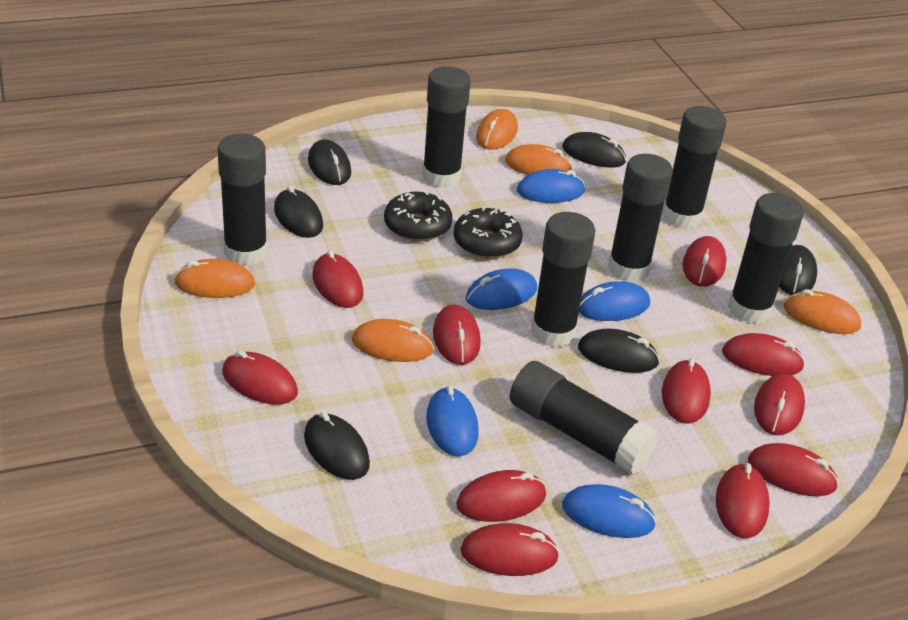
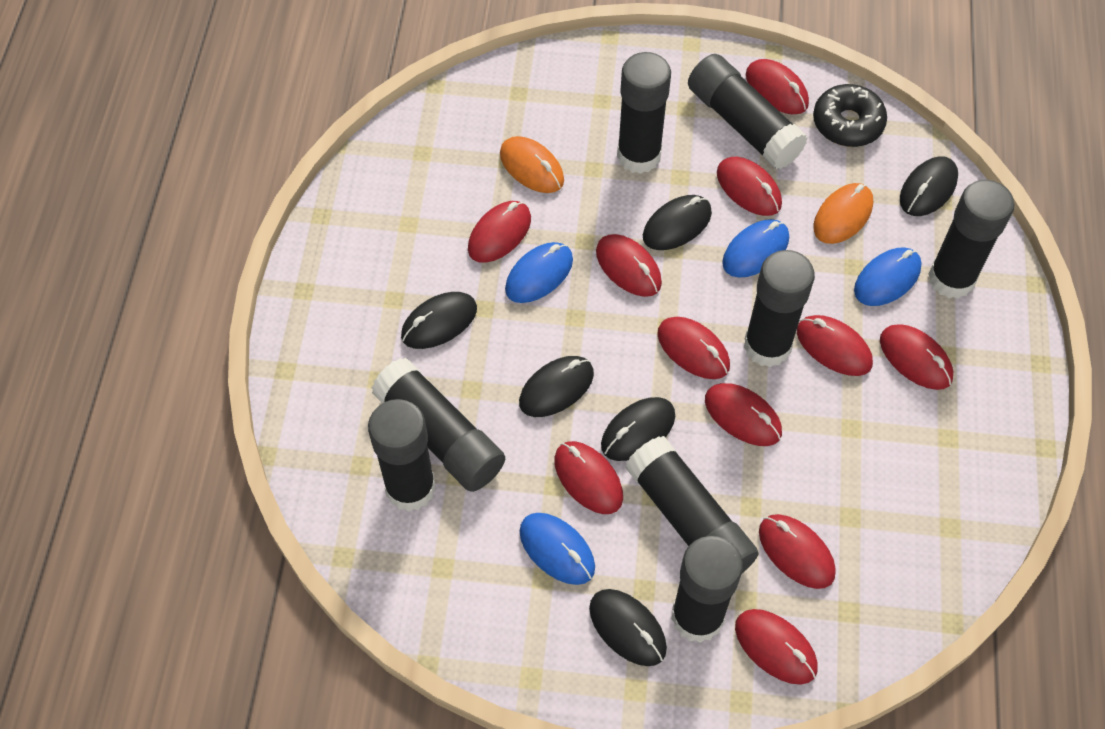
black donut: [384,191,453,241] [453,207,523,259] = 2 -> [813,84,887,147] = 1
black glue stick: [218,134,268,266] [422,66,471,188] [510,361,659,475] [531,212,595,347] [608,154,673,282] [662,106,726,228] [728,193,804,324] = 7 -> [368,399,436,512] [372,358,505,492] [617,52,671,174] [625,436,759,573] [671,536,743,643] [688,54,808,169] [744,250,815,367] [928,180,1014,299] = 8
blue mouse: [426,385,479,456] [466,268,537,310] [517,169,585,203] [562,484,656,538] [579,281,650,321] = 5 -> [505,242,573,303] [519,513,595,585] [722,219,789,278] [854,247,922,306] = 4
orange mouse: [174,259,255,298] [352,319,434,362] [476,109,518,150] [505,144,573,175] [784,289,861,334] = 5 -> [500,136,564,193] [813,183,873,244] = 2

